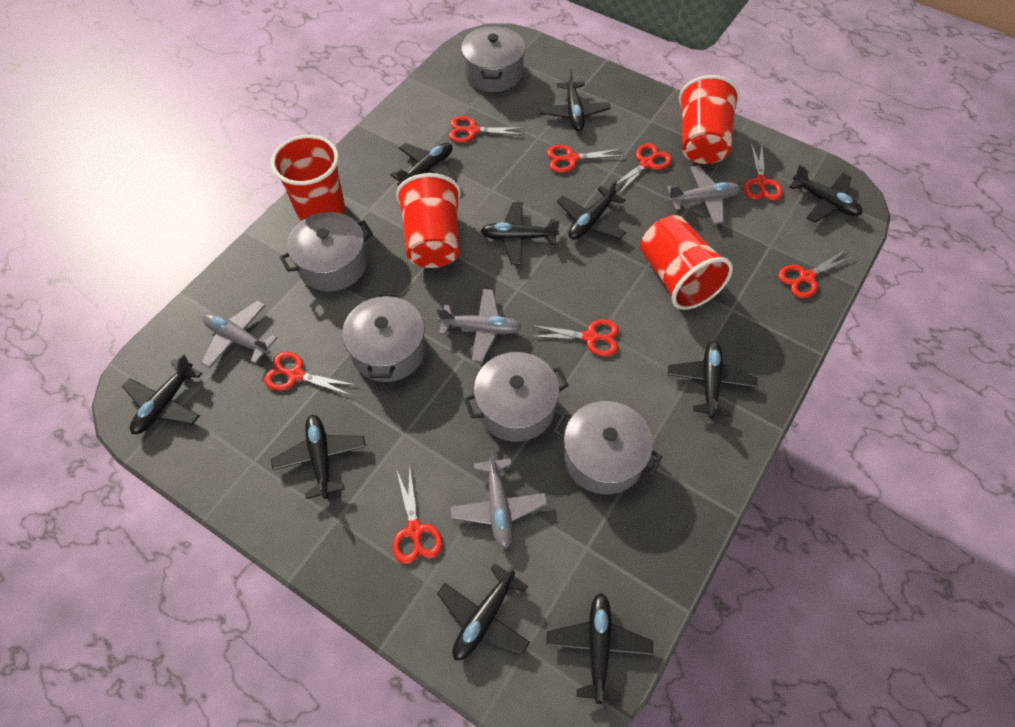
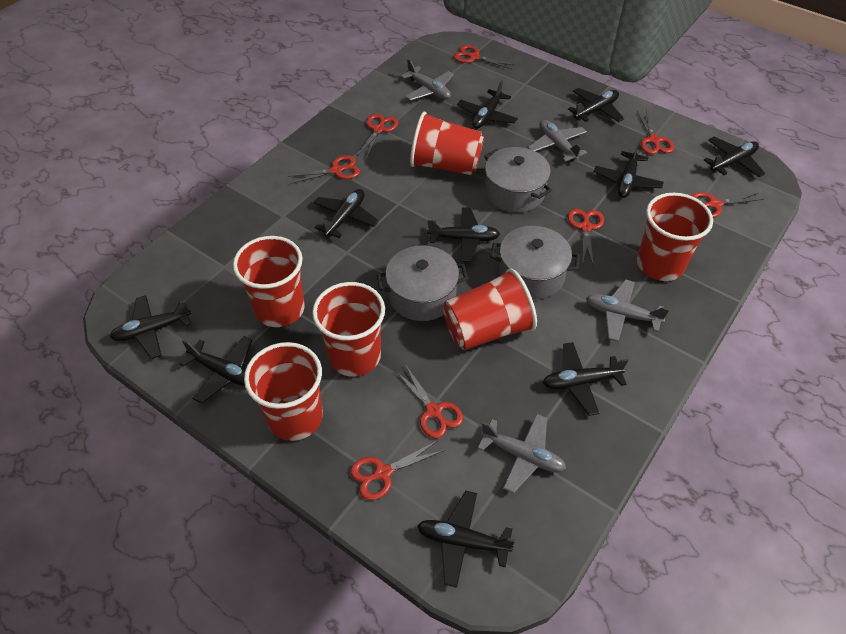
grey pot: [280,212,373,291] [342,293,426,382] [461,26,525,92] [464,352,569,442] [554,401,662,495] = 5 -> [377,245,468,321] [484,147,552,213] [491,226,580,299] = 3
red cup: [271,135,345,221] [396,173,461,268] [640,215,733,310] [679,75,740,164] = 4 -> [233,236,305,327] [244,342,323,441] [312,282,385,377] [410,112,484,175] [443,269,537,350] [637,193,713,281] = 6

